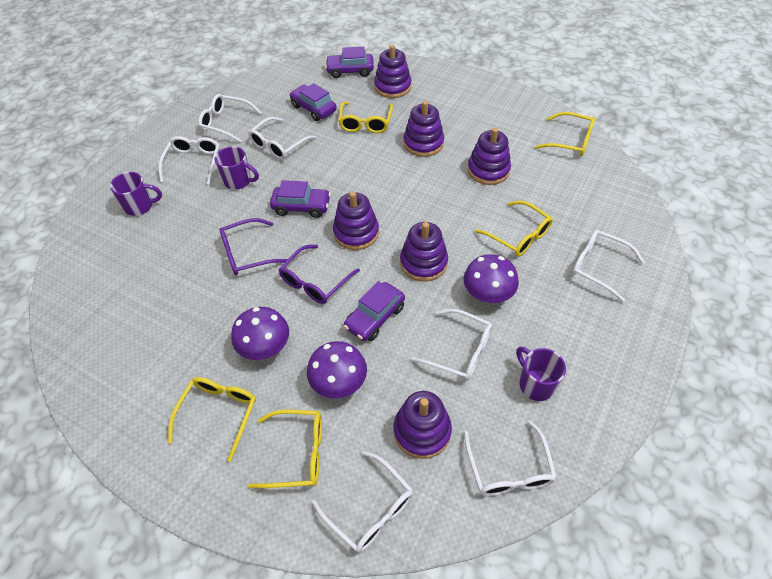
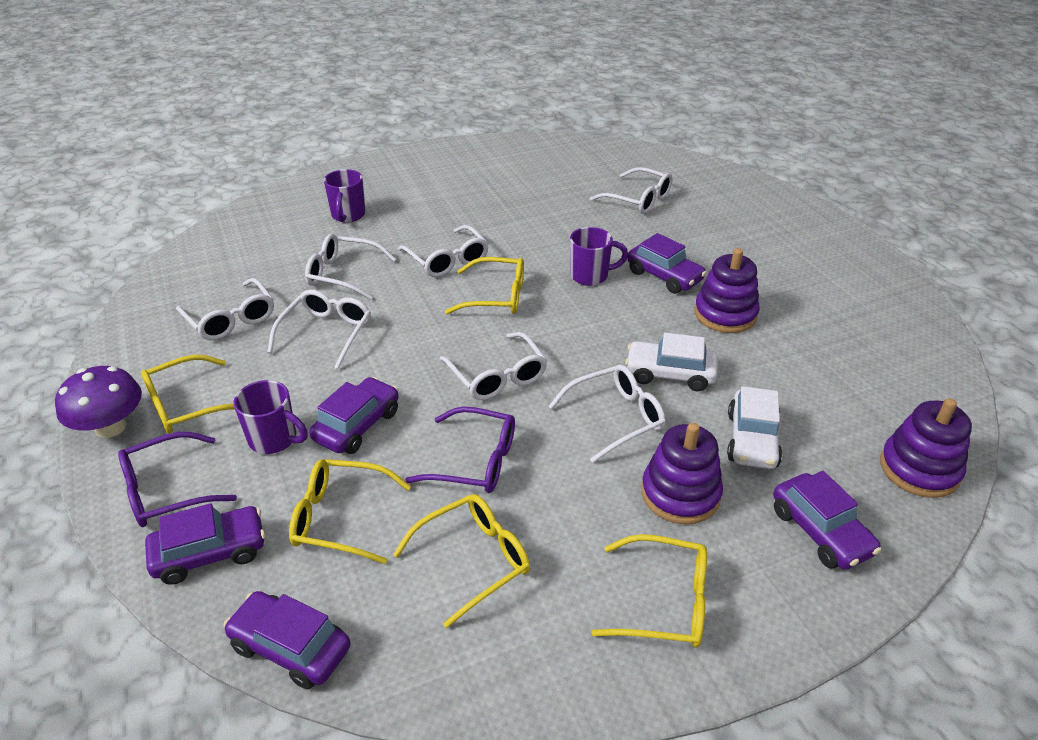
purple car: [270,180,331,218] [289,83,337,121] [325,47,374,78] [344,281,405,341] = 4 -> [145,503,265,585] [223,591,350,690] [309,377,399,454] [627,233,707,294] [774,471,881,570] = 5
purple mushroom: [231,307,289,360] [307,341,367,399] [463,254,519,303] = 3 -> [55,366,142,438] = 1
purple stacking toy: [333,192,379,250] [374,45,411,98] [393,391,452,459] [400,222,448,282] [403,101,444,157] [468,128,511,185] = 6 -> [641,423,723,524] [694,248,760,333] [880,398,972,498] = 3
white car: none = 0 -> [625,333,718,391] [727,386,782,469] = 2

